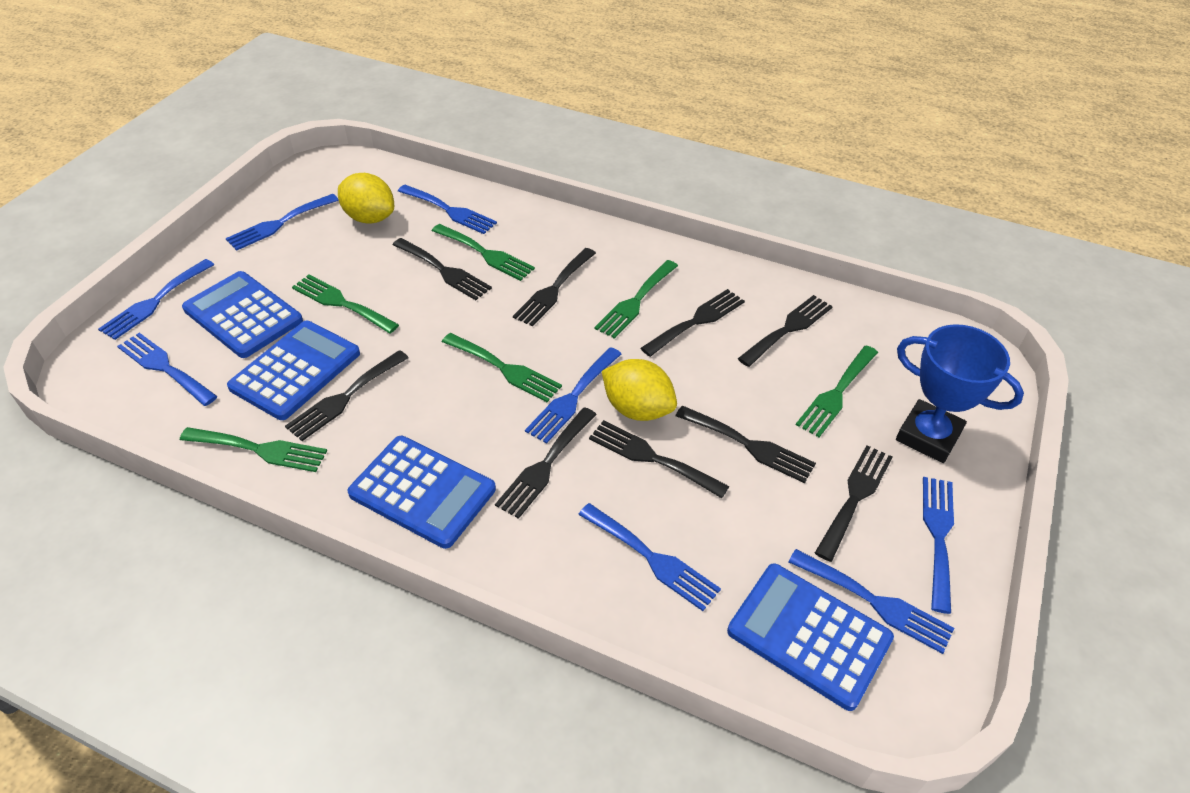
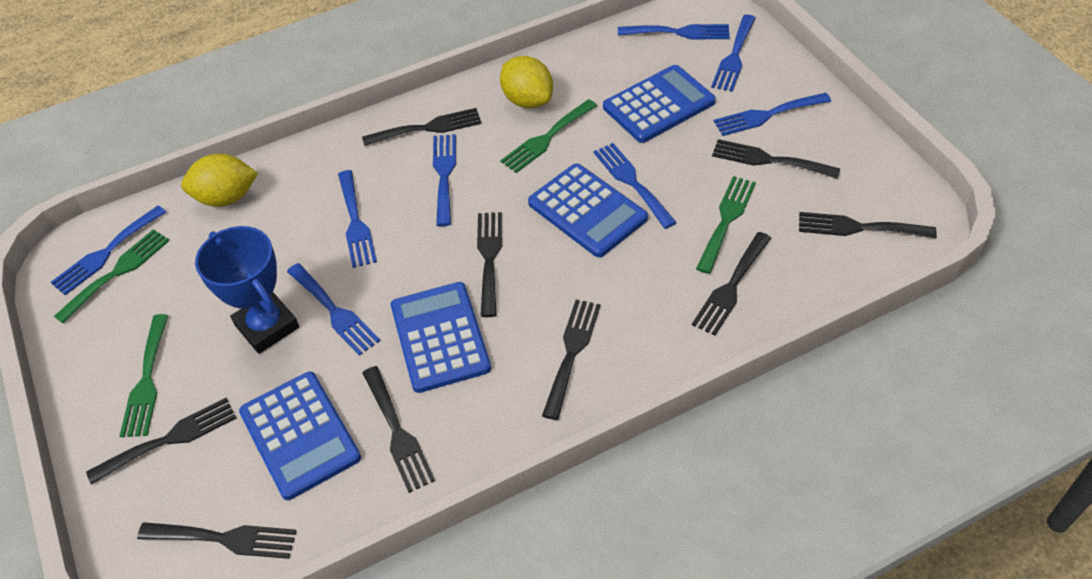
green fork: [180,427,327,472] [292,275,399,334] [432,224,535,281] [442,333,562,402] [594,260,678,339] [796,346,878,437] = 6 -> [54,229,170,323] [120,314,169,437] [500,99,597,173] [696,176,756,274] = 4

